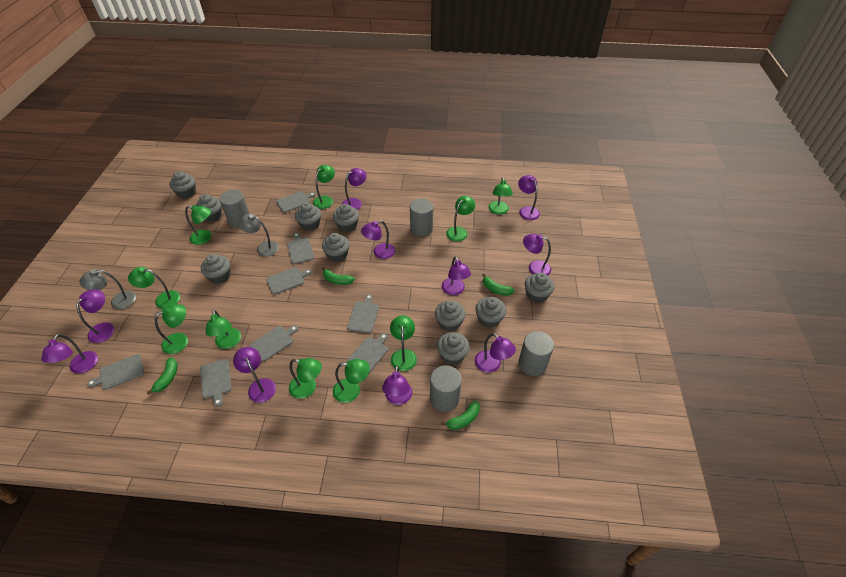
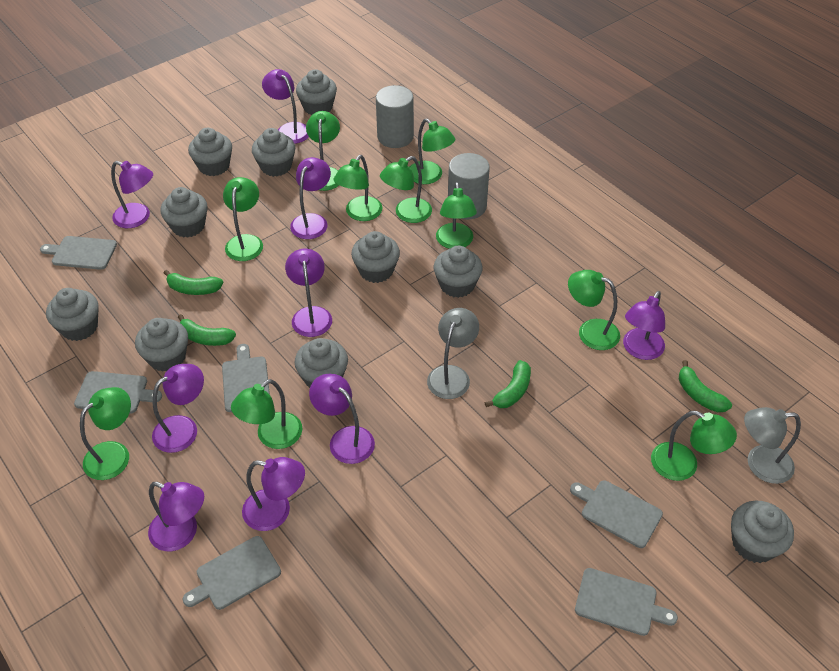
grey cutting board: [87,354,144,390] [200,359,232,407] [249,325,298,362] [266,267,312,295] [276,191,316,213] [287,233,314,264] [347,294,379,333] [347,333,388,373] = 8 -> [40,236,117,270] [74,371,162,414] [183,536,281,610] [222,344,270,412] [570,480,663,548] [575,568,678,636] = 6
grey cylinder: [219,190,250,228] [410,198,433,236] [430,365,462,412] [519,331,554,376] = 4 -> [376,85,414,148] [448,153,490,219] = 2
purple lamp: [41,334,98,374] [76,289,114,343] [233,347,276,403] [342,168,367,210] [361,220,395,259] [382,366,412,405] [442,256,471,295] [475,333,516,373] [518,175,540,220] [523,234,551,276] = 10 -> [111,161,153,228] [148,482,204,551] [152,364,204,453] [242,457,305,531] [262,69,309,144] [285,249,332,337] [290,157,331,239] [309,374,375,464] [623,291,665,360] = 9

